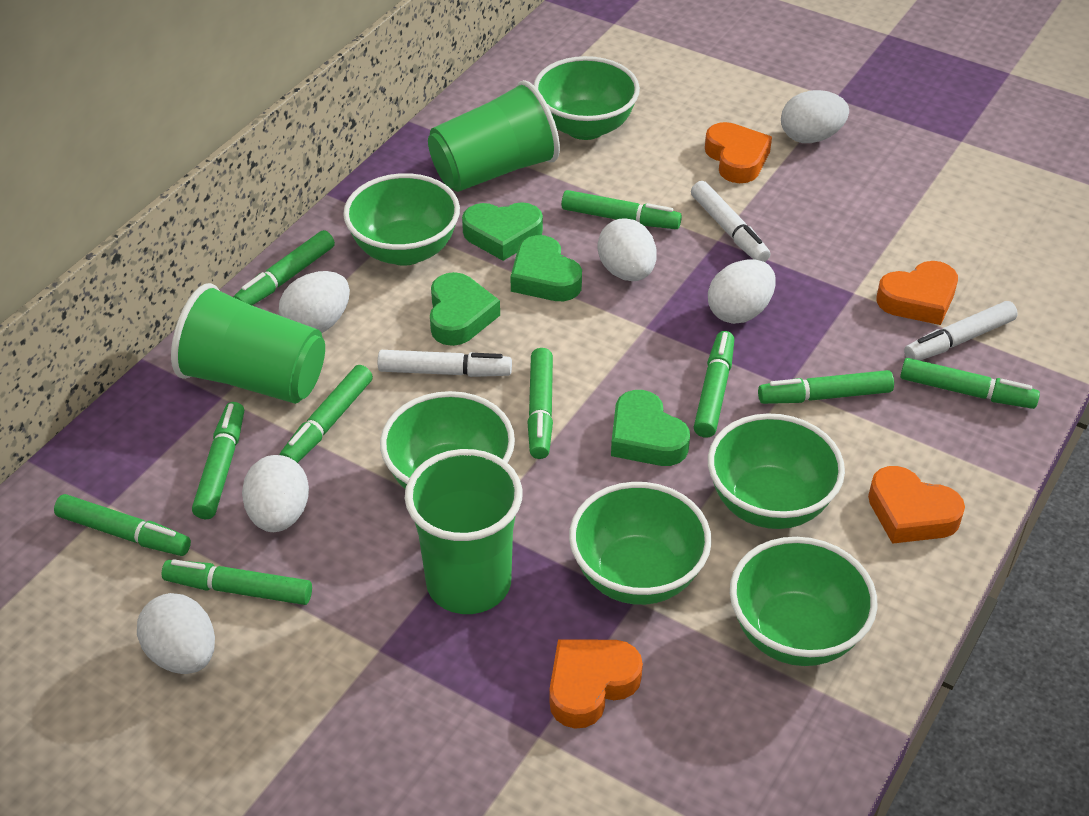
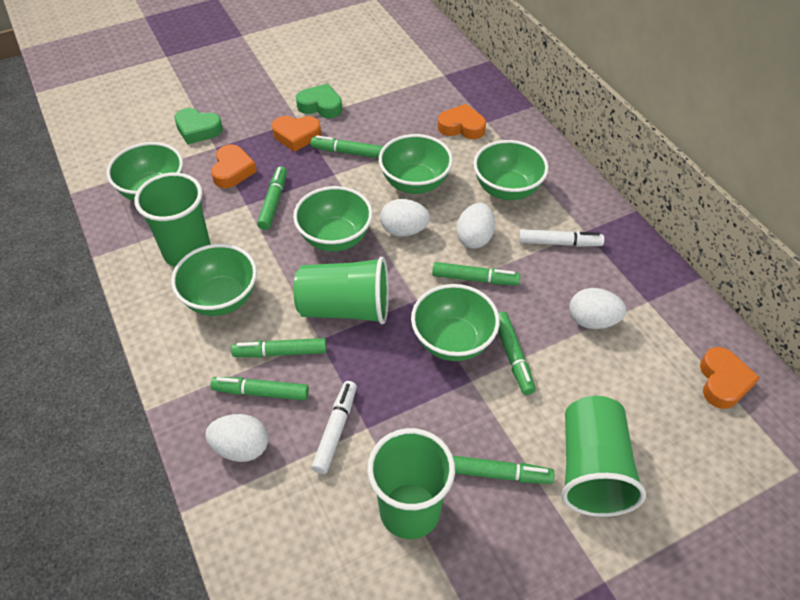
green cup: [171,283,325,404] [405,449,523,614] [428,80,560,192] = 3 -> [134,173,211,267] [293,257,389,324] [367,428,455,539] [561,396,646,517] = 4
green heart: [430,272,500,346] [462,202,543,261] [510,235,582,301] [611,390,690,466] = 4 -> [174,108,223,145] [296,84,342,118] = 2
green marker: [54,494,191,556] [162,559,312,605] [192,402,244,519] [234,230,335,305] [280,365,373,463] [528,348,553,459] [561,190,682,229] [694,331,734,438] [758,370,894,404] [900,358,1040,409] = 10 -> [210,377,309,401] [231,338,327,358] [257,166,287,230] [311,135,384,158] [432,262,520,285] [453,456,554,484] [498,311,535,395] = 7
white egg: [137,593,215,674] [242,455,309,532] [279,271,350,333] [598,218,657,281] [708,259,776,324] [781,90,849,143] = 6 -> [205,414,268,462] [380,199,430,236] [456,203,495,248] [569,288,626,329] = 4
white marker: [378,350,512,377] [691,181,771,262] [904,301,1018,360] = 3 -> [311,381,357,474] [519,229,604,247] = 2

